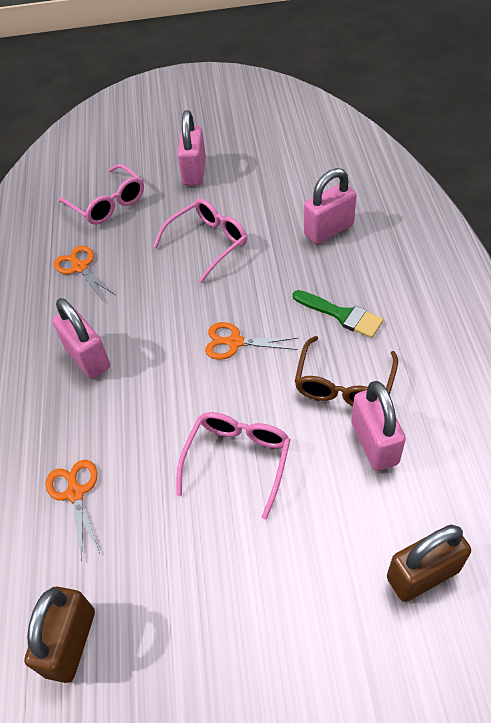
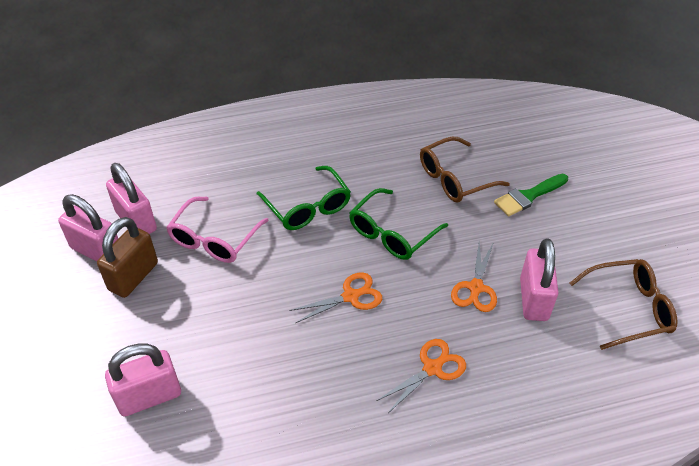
brown glasses: [294,336,398,406] = 1 -> [420,137,510,202] [570,259,678,350] = 2
brown padlock: [24,587,95,683] [387,525,471,602] = 2 -> [97,217,158,298] = 1
green glasses: none = 0 -> [257,166,351,230] [349,188,448,260] = 2
pink glasses: [58,164,144,225] [153,199,247,283] [176,412,291,520] = 3 -> [166,197,269,263] = 1

